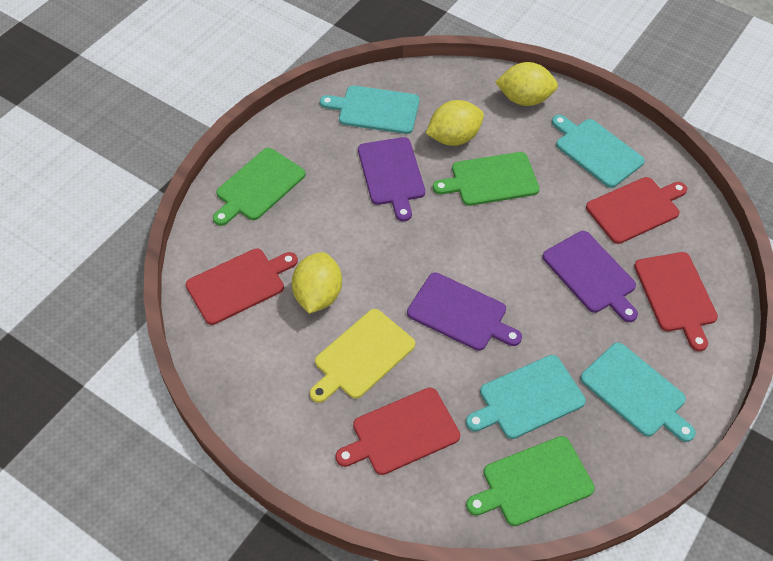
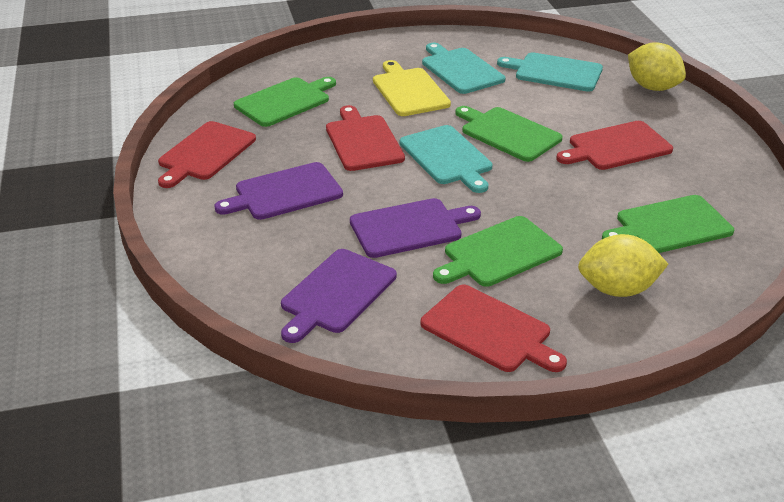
green cutting board: [213,148,306,226] [433,152,540,206] [466,436,595,526] = 3 -> [234,77,336,127] [433,216,563,287] [455,106,562,162] [602,195,734,253] = 4
turquoise cutting board: [320,86,420,134] [466,355,586,439] [552,115,645,188] [580,343,696,442] = 4 -> [399,125,492,193] [422,43,505,94] [497,52,603,92] = 3
yellow lemon: [292,252,342,314] [426,100,484,146] [495,62,558,106] = 3 -> [578,234,668,297] [628,42,686,91] = 2

